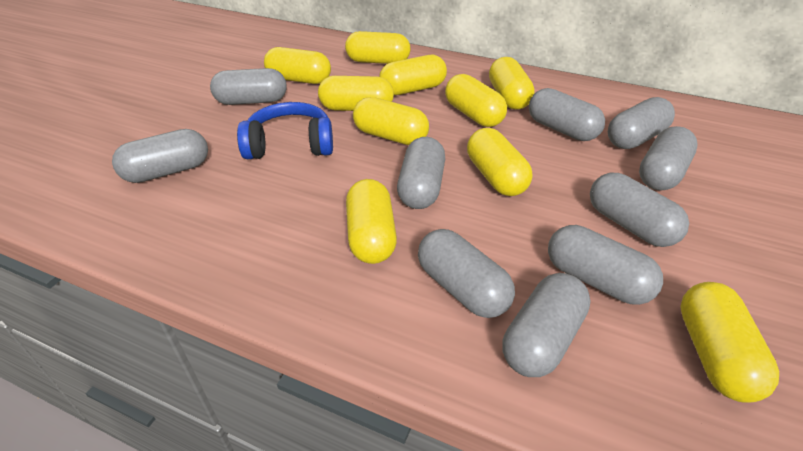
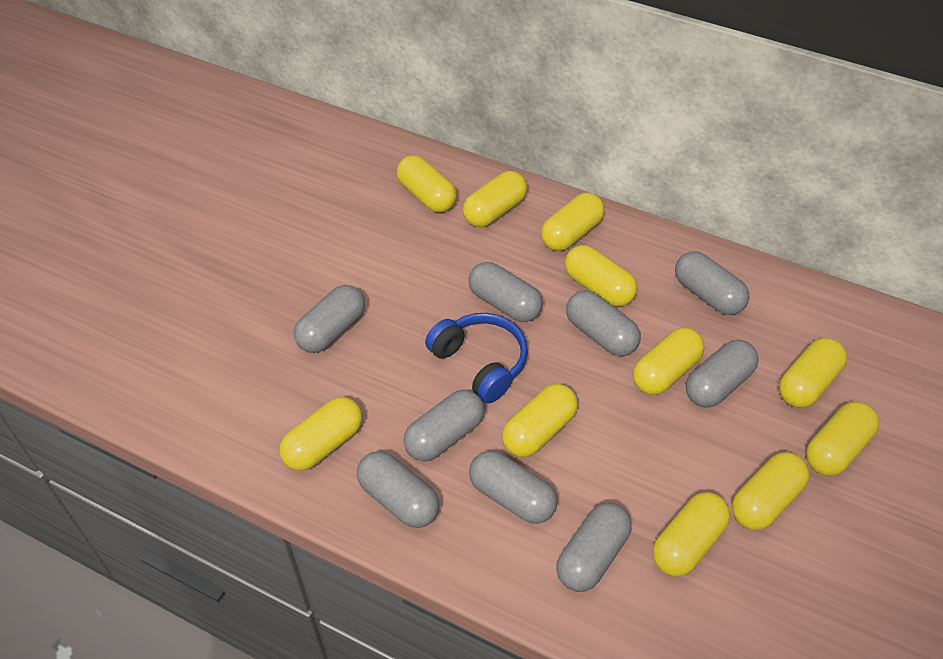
grey capsule: [112,129,208,183] [210,68,287,105] [397,137,445,209] [418,229,515,318] [502,273,591,377] [529,88,605,141] [548,225,663,305] [590,173,689,247] [608,97,675,149] [639,126,698,190] = 10 -> [294,285,365,353] [357,451,439,528] [403,390,484,462] [468,262,543,322] [469,451,558,524] [556,503,632,592] [566,290,641,356] [675,251,750,315] [686,340,759,408] = 9
yellow capsule: [264,47,331,84] [318,76,394,111] [345,31,410,64] [346,179,397,264] [353,97,429,145] [379,55,447,95] [445,74,507,127] [467,128,532,196] [489,57,535,109] [680,282,779,403] = 10 -> [279,397,362,471] [396,155,457,213] [463,171,527,227] [502,384,578,457] [541,193,605,251] [565,245,638,307] [633,327,705,395] [653,492,731,577] [732,452,809,531] [779,338,847,408] [806,401,879,476] = 11

